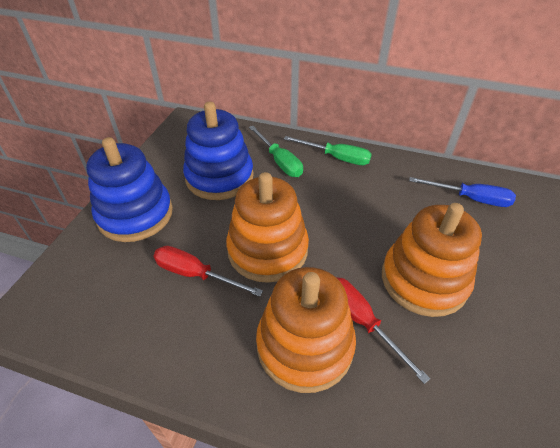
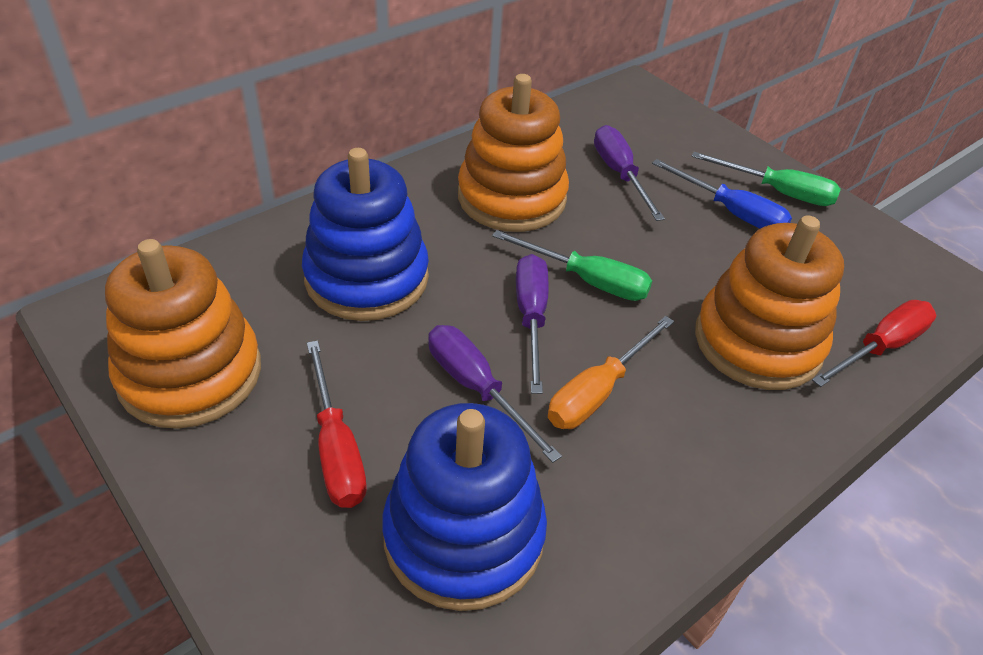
orange screwdriver: none = 0 -> [548,316,674,429] = 1
purple screwdriver: none = 0 -> [428,325,562,463] [516,254,549,394] [594,125,665,221] = 3

